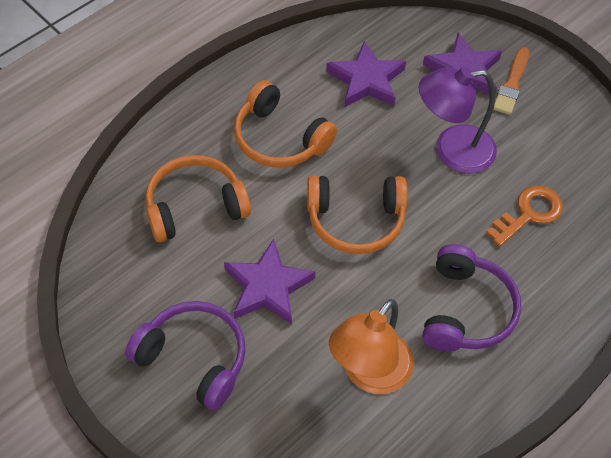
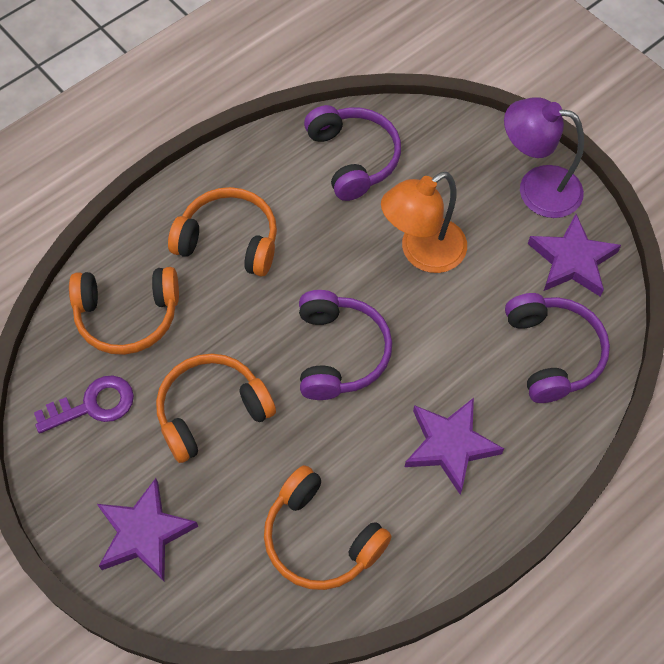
orange brush: [493,47,529,115] = 1 -> none = 0
orange headphones: [145,155,251,242] [234,80,337,168] [307,176,408,254] = 3 -> [69,267,179,355] [156,354,276,463] [168,187,277,277] [264,465,392,590] = 4
orange key: [486,186,563,247] = 1 -> none = 0
purple headphones: [125,301,246,411] [422,244,521,352] = 2 -> [299,290,392,400] [304,105,401,201] [505,293,610,403] = 3
purple key: none = 0 -> [34,375,134,433] = 1

